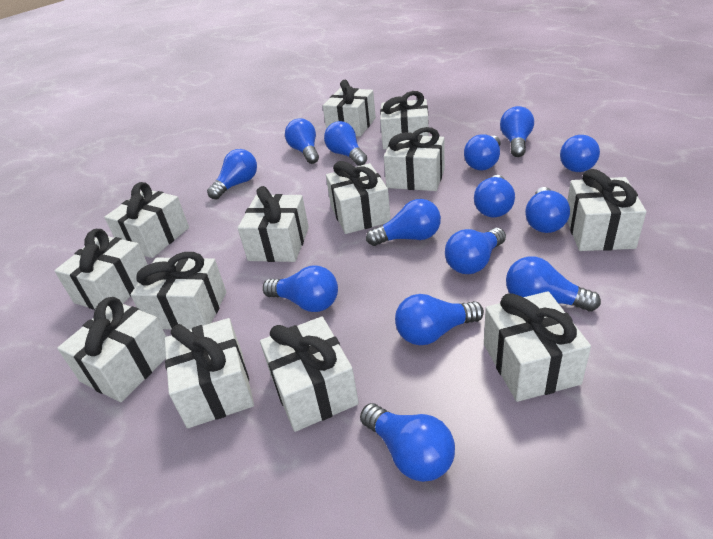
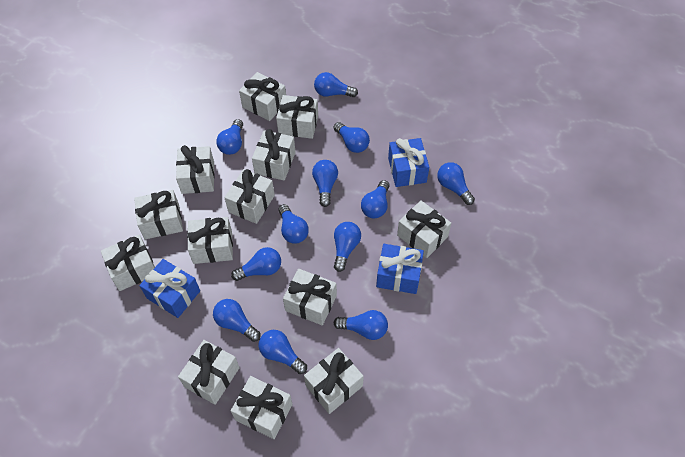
blue gift: none = 0 -> [139,259,200,318] [376,244,424,294] [388,138,429,187] = 3
blue light bulb: [207,149,257,200] [263,265,338,312] [285,118,319,164] [324,121,367,166] [360,403,455,482] [366,199,441,246] [395,294,484,345] [445,228,506,274] [464,134,501,170] [474,175,515,217] [500,106,534,157] [506,256,601,312] [525,187,570,233] [560,135,600,172] = 14 -> [213,299,260,342] [217,119,243,155] [231,247,281,281] [259,330,307,374] [278,204,309,244] [312,160,338,207] [314,72,358,97] [333,122,370,153] [333,310,388,340] [334,222,361,272] [361,180,390,218] [437,162,475,205] = 12

